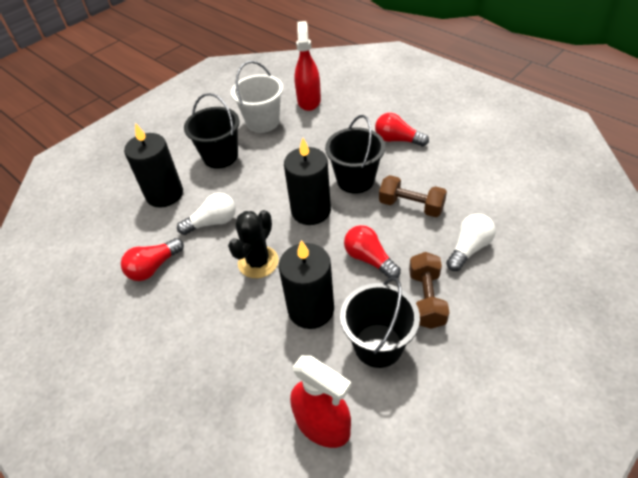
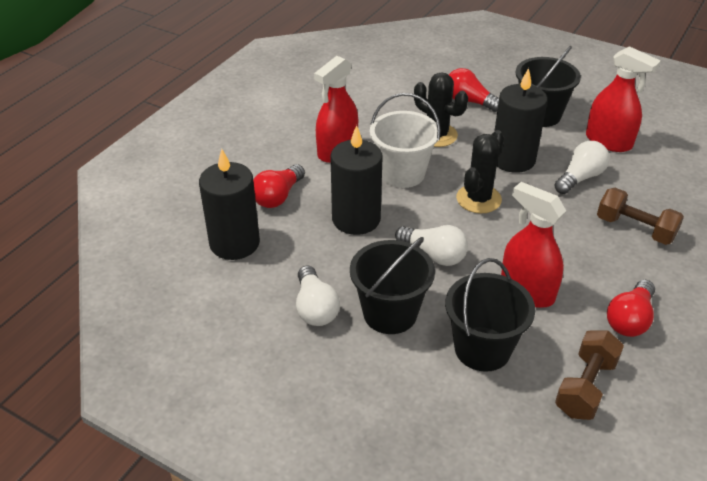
black cactus: [228,210,279,278] = 1 -> [414,72,468,147] [456,130,504,213] = 2
red spray bottle: [290,355,352,448] [294,21,321,111] = 2 -> [314,56,358,163] [501,182,566,308] [586,46,661,152] = 3
white light bulb: [177,193,236,235] [446,214,496,271] = 2 -> [296,266,340,326] [395,225,468,266] [554,141,609,194] = 3

